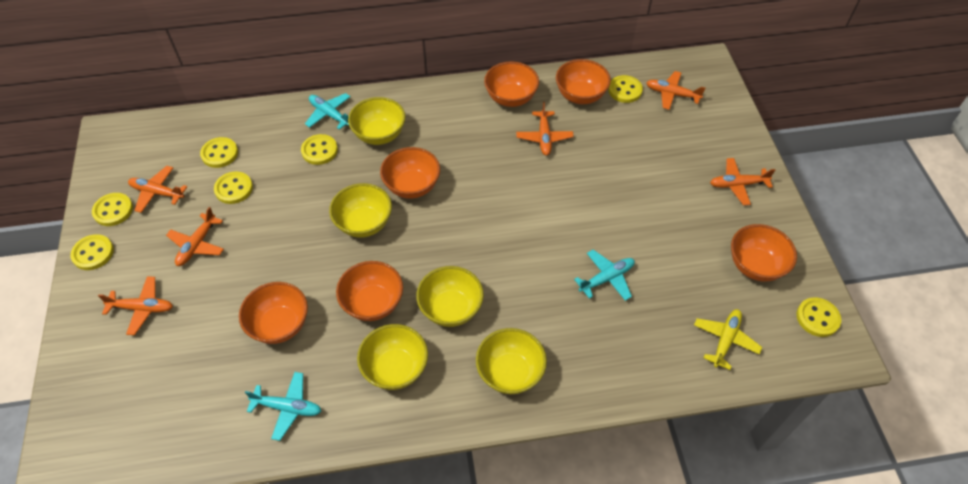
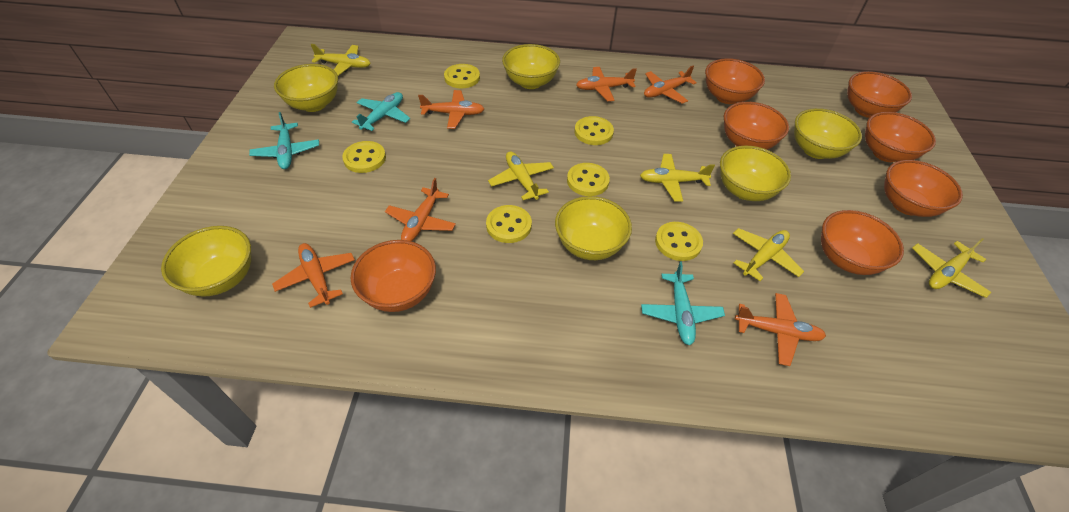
orange bowl: [239,282,308,344] [336,261,403,321] [380,147,440,199] [484,61,539,107] [556,59,611,104] [731,224,797,281] = 6 -> [350,240,436,312] [705,58,765,104] [724,102,789,150] [821,210,904,275] [847,71,912,118] [865,112,936,162] [884,160,963,217] = 7
yellow bowl: [329,183,392,238] [348,97,405,145] [357,324,428,390] [416,266,484,327] [476,328,547,394] = 5 -> [161,226,251,297] [274,64,338,112] [502,44,560,89] [555,196,632,260] [720,146,791,201] [794,108,862,159] = 6
yellow button: [70,234,114,270] [92,193,133,226] [200,137,238,168] [214,171,253,204] [301,134,338,165] [608,75,643,103] [796,297,841,337] = 7 -> [342,141,386,173] [444,64,480,88] [486,205,532,243] [567,163,610,196] [575,116,614,145] [655,222,703,261] = 6
yellow plane: [694,309,762,370] = 1 -> [311,44,371,76] [488,151,554,200] [640,154,715,202] [733,228,804,281] [912,238,992,298] = 5

